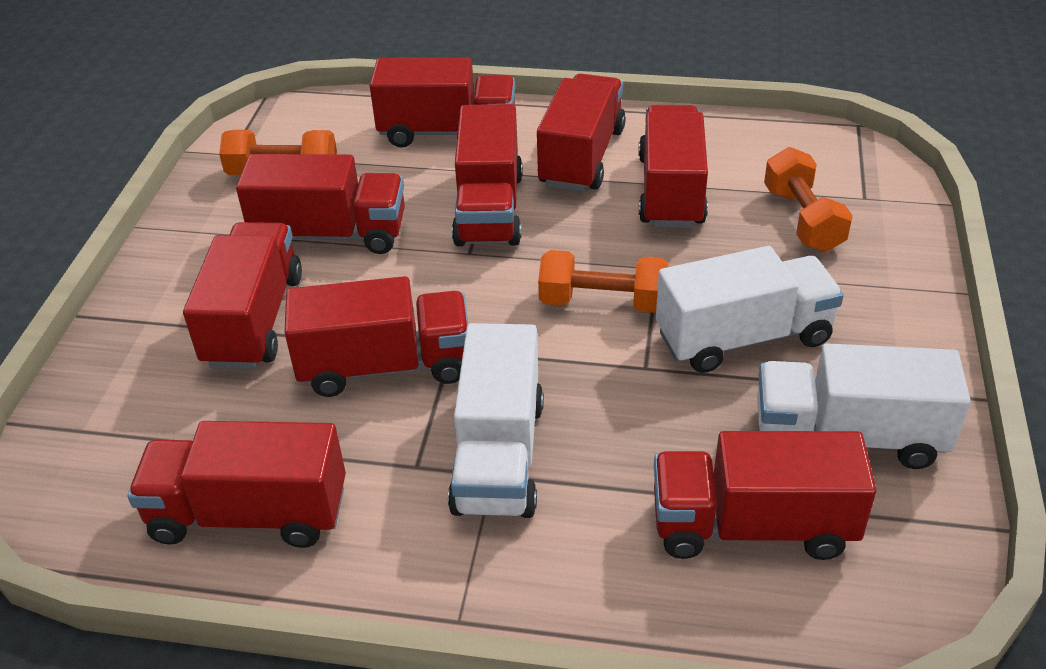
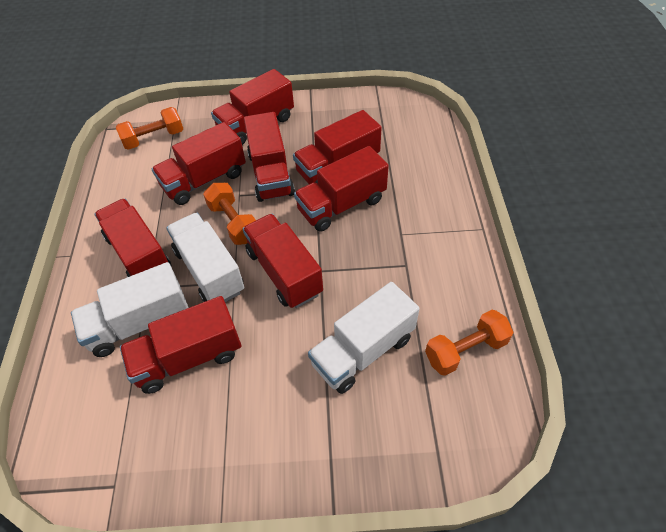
red truck: [127,421,346,548] [183,222,302,369] [236,154,405,254] [284,276,468,397] [370,58,515,148] [452,104,523,247] [537,73,626,192] [638,105,708,228] [654,431,877,560] = 9 -> [94,199,172,277] [120,296,241,394] [152,122,246,205] [211,69,294,145] [242,214,323,308] [244,112,295,202] [293,110,382,184] [294,146,389,232] = 8

